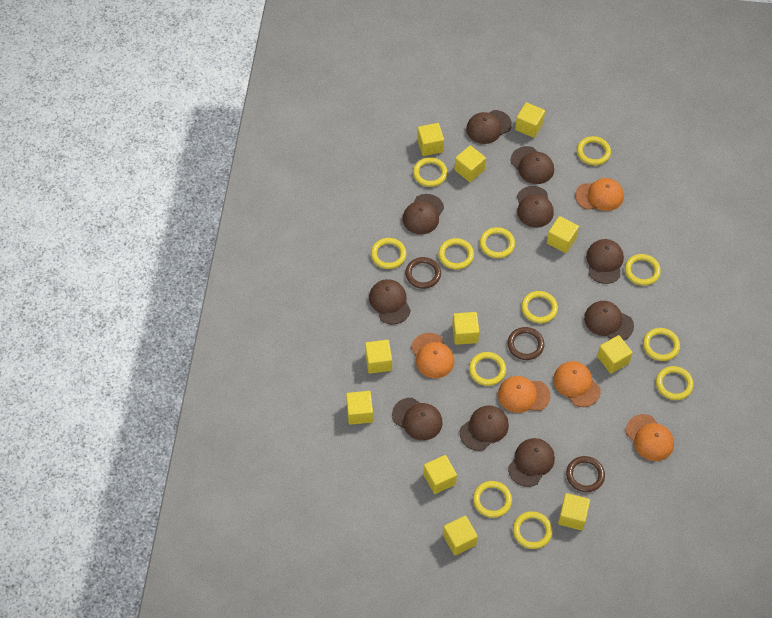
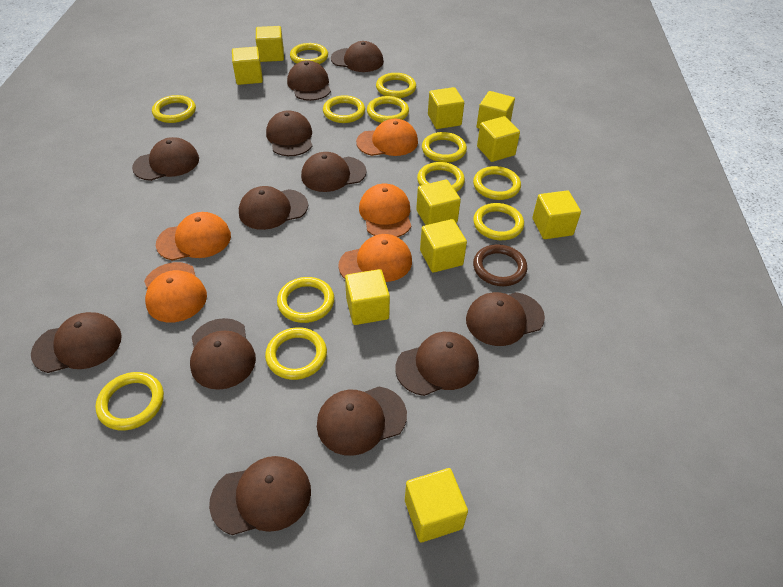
brown cap: [369,279,411,325] [392,398,443,441] [403,194,444,235] [460,405,509,451] [466,110,512,144] [508,438,555,487] [510,146,554,184] [517,186,554,227] [584,301,634,340] [586,239,624,284] = 10 -> [31,312,122,373] [132,137,199,181] [190,318,256,390] [209,456,311,535] [239,186,308,230] [266,110,312,156] [287,60,331,101] [301,152,367,192] [317,387,407,456] [331,41,384,72] [396,332,479,396] [466,292,545,346] = 12
brown ring: [405,257,441,289] [507,327,545,360] [566,456,605,492] = 3 -> [473,244,527,286] = 1
yellow cube: [346,391,373,425] [365,340,392,374] [417,123,444,156] [423,455,457,494] [443,516,478,555] [452,312,479,345] [455,145,486,182] [515,102,545,138] [547,216,579,253] [558,493,590,530] [597,335,633,374] = 11 -> [232,47,263,85] [256,26,284,62] [345,269,390,325] [405,468,468,543] [416,179,461,225] [420,219,467,273] [428,87,464,129] [477,91,515,129] [477,116,520,162] [532,190,581,239] = 10

